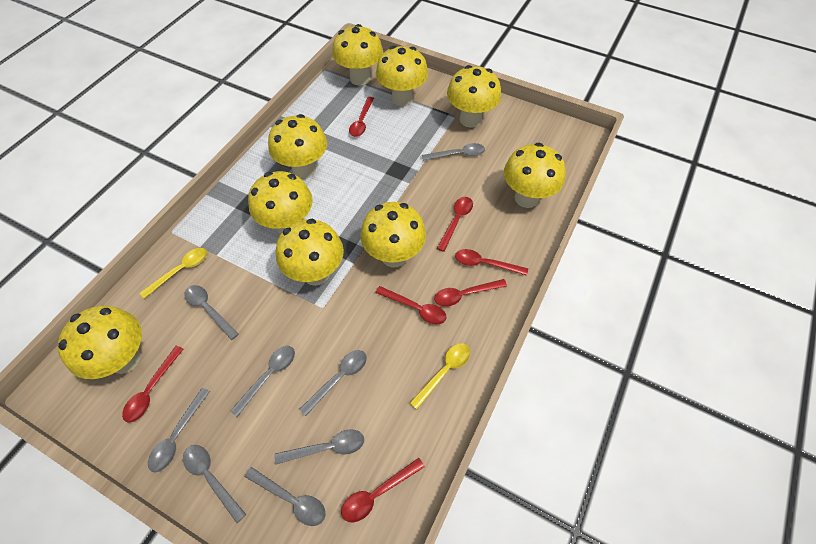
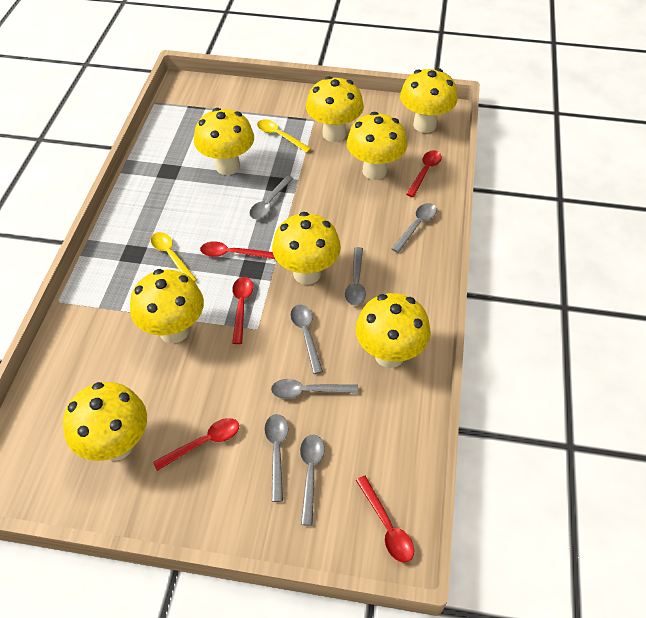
grey spoon: [148,388,210,473] [183,445,246,523] [184,285,239,340] [230,346,295,417] [245,467,326,526] [275,429,364,464] [299,350,367,416] [422,143,485,161] = 8 -> [250,175,293,219] [264,414,289,502] [271,379,358,399] [290,305,323,374] [300,434,325,526] [345,247,366,306] [391,203,437,253] = 7
red spoon: [122,346,183,423] [341,458,425,522] [349,97,374,137] [375,286,447,325] [434,279,507,307] [437,197,473,252] [455,249,528,276] = 7 -> [153,418,239,471] [200,241,275,259] [232,277,253,344] [356,476,414,563] [406,150,442,197] = 5
yellow mushroom: [58,306,142,379] [248,171,313,235] [268,114,327,178] [276,219,344,286] [332,24,383,86] [360,202,426,267] [376,46,428,106] [447,65,501,128] [504,143,566,208] = 9 -> [63,382,147,461] [130,269,204,343] [194,108,254,175] [272,212,341,285] [306,76,364,142] [347,112,407,180] [356,293,431,368] [400,68,458,133] = 8

